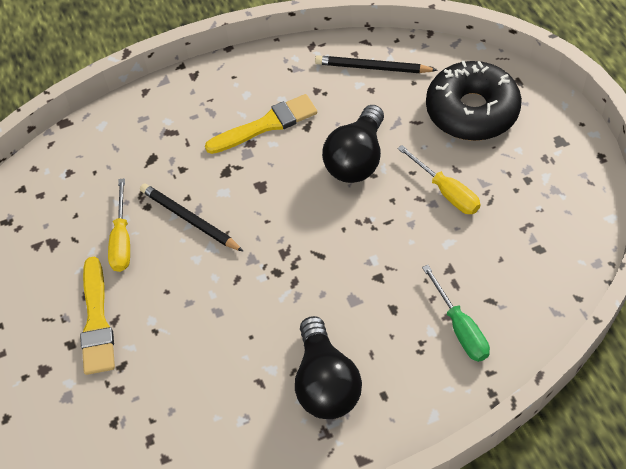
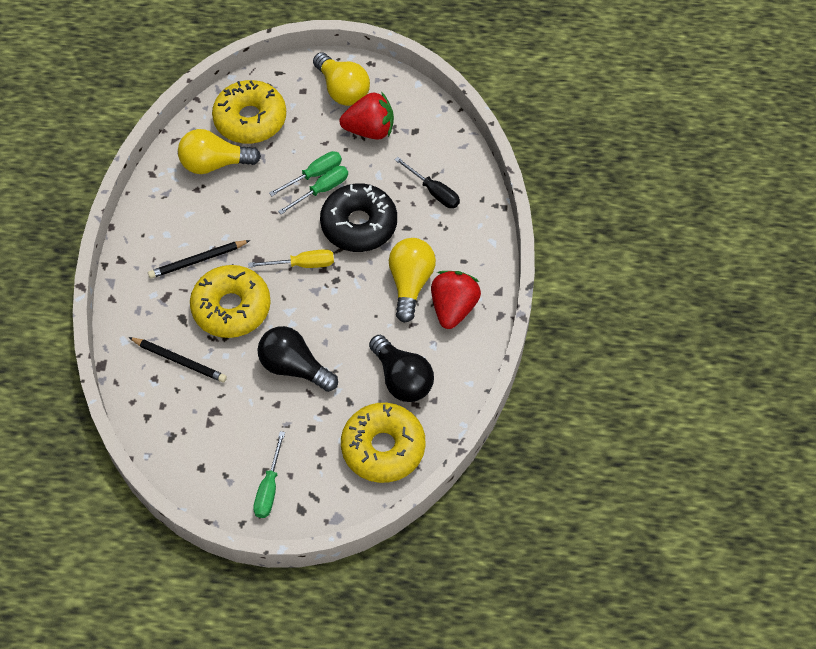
black screwdriver: none = 0 -> [394,157,460,208] = 1
green screwdriver: [422,265,490,362] = 1 -> [253,431,285,518] [269,151,342,196] [278,166,348,214] = 3
red strawberry: none = 0 -> [339,91,394,140] [431,271,481,329] = 2
yellow brush: [80,257,115,375] [205,94,317,154] = 2 -> none = 0
yellow donut: none = 0 -> [190,265,271,338] [212,80,286,144] [341,403,426,483] = 3
yellow light bulb: none = 0 -> [178,129,261,174] [313,52,370,106] [389,238,436,323] = 3
yellow screwdriver: [108,178,130,272] [397,145,480,214] = 2 -> [248,249,334,268] = 1

